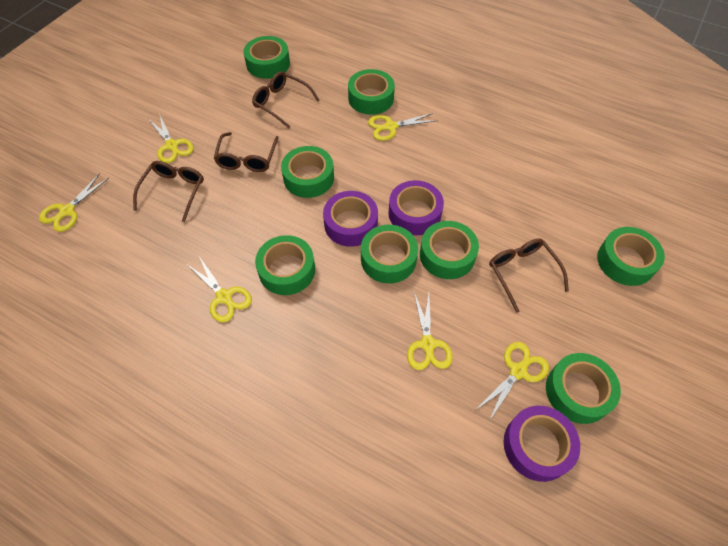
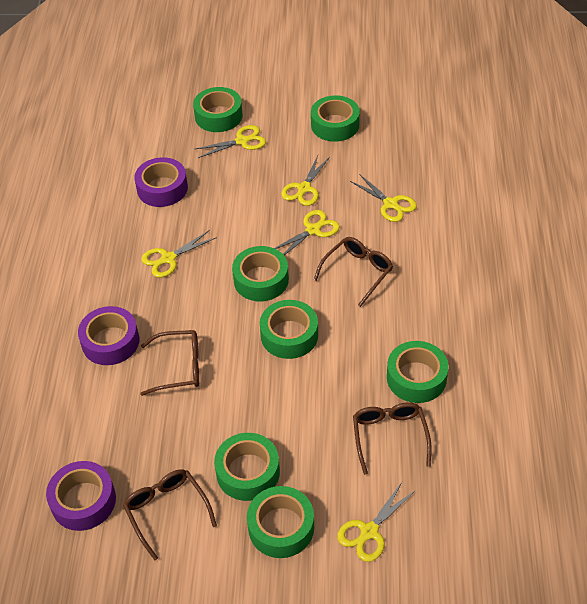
green tape: [243,36,290,79] [255,235,315,295] [281,146,334,198] [348,69,395,115] [361,225,418,284] [420,221,479,279] [546,353,621,424] [597,227,665,286] = 8 -> [193,87,243,132] [214,433,280,501] [232,246,289,301] [247,486,314,558] [260,300,318,359] [311,95,360,142] [387,341,449,403] = 7

